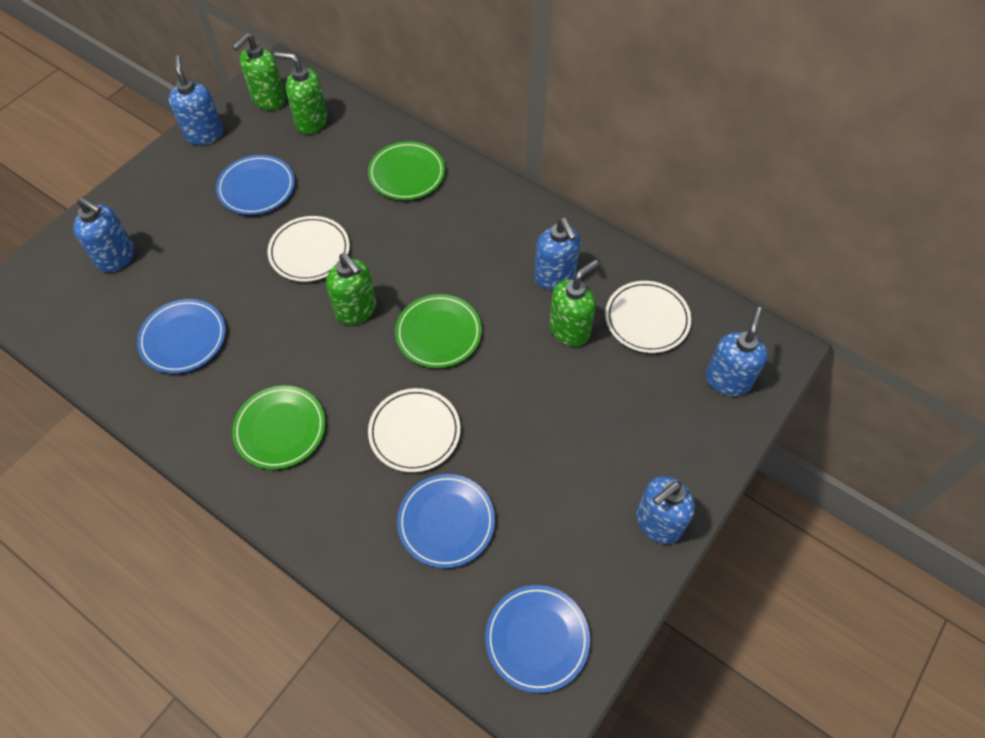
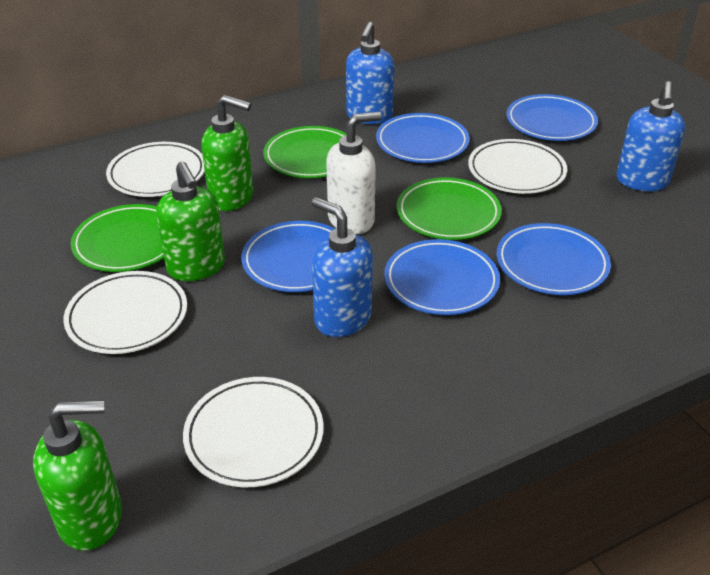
blue plate: [137,299,226,373] [216,155,295,215] [397,474,495,568] [485,585,590,693] = 4 -> [241,221,335,292] [376,113,470,163] [384,239,500,315] [496,223,611,295] [507,94,598,141] = 5
blue soap dispenser: [73,197,135,273] [169,55,223,145] [534,218,581,290] [636,476,695,544] [706,307,768,396] = 5 -> [312,197,373,337] [346,22,394,124] [616,81,685,191] = 3
green soap dispenser: [232,33,286,110] [274,52,328,134] [326,253,377,325] [549,260,599,346] = 4 -> [33,400,122,551] [156,161,225,281] [201,95,254,211] = 3
white plate: [268,216,350,282] [368,388,461,472] [605,281,691,353] = 3 -> [63,271,187,354] [106,142,205,197] [183,377,324,487] [468,139,567,194] = 4
white soap dispenser: none = 0 -> [326,112,382,234] = 1

